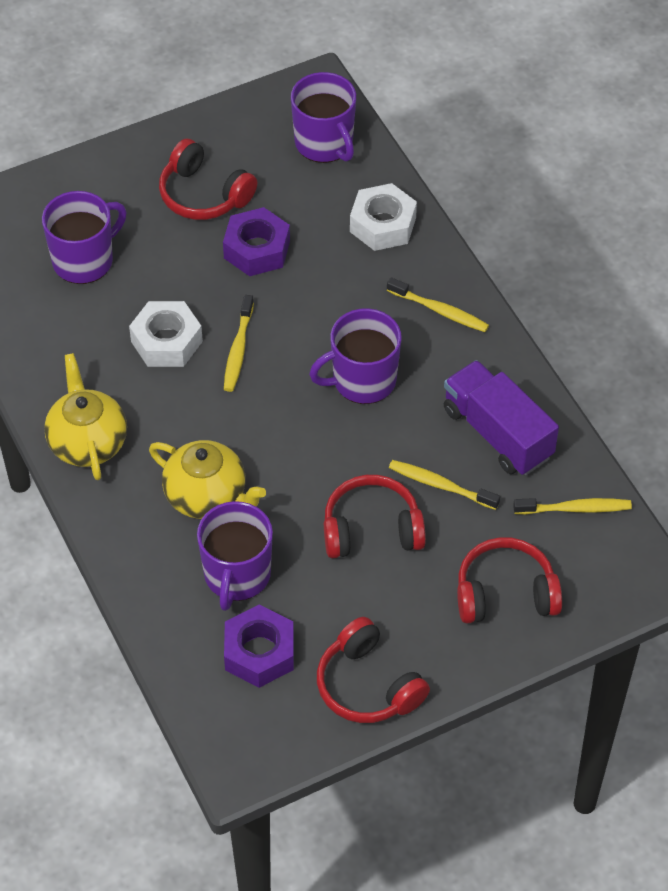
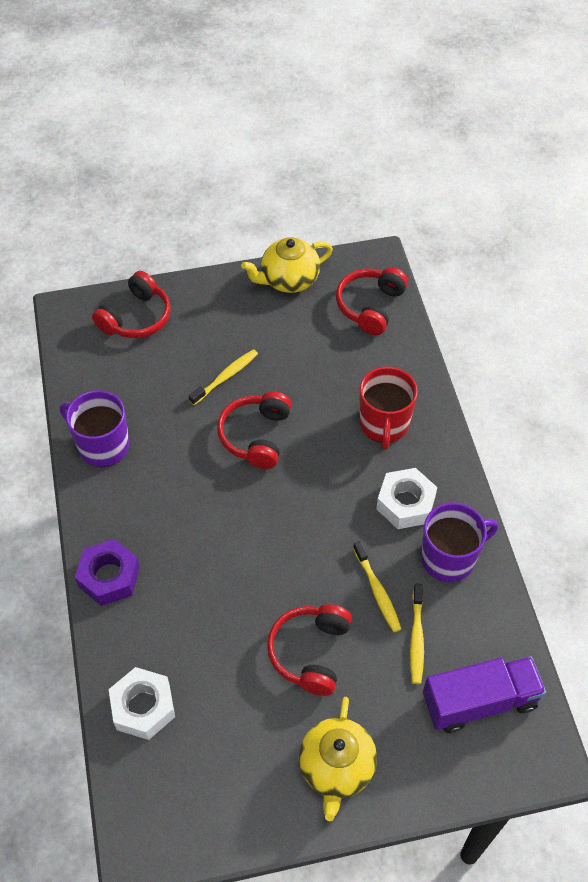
purple mug: [42,191,126,284] [197,501,273,611] [291,72,356,163] [309,308,402,404] = 4 -> [60,390,129,467] [421,502,498,582] = 2
purple nut: [223,207,290,276] [224,604,294,688] = 2 -> [75,539,140,606] = 1
red mug: none = 0 -> [359,367,418,450] = 1
yellow toothbrush: [224,295,254,392] [387,277,489,332] [389,460,500,510] [513,498,632,515] = 4 -> [189,349,258,405] [353,541,401,632] [410,584,424,684] = 3

